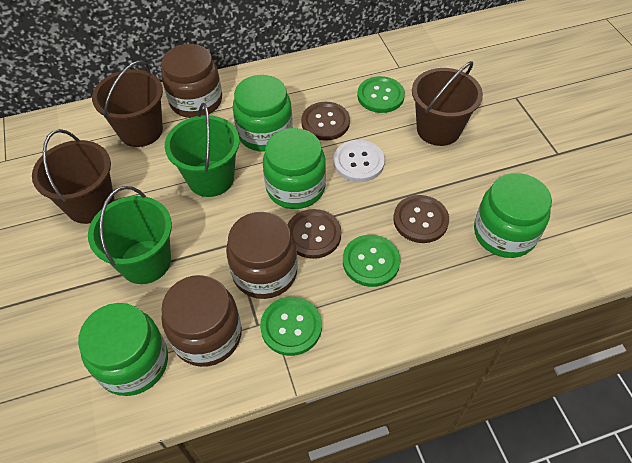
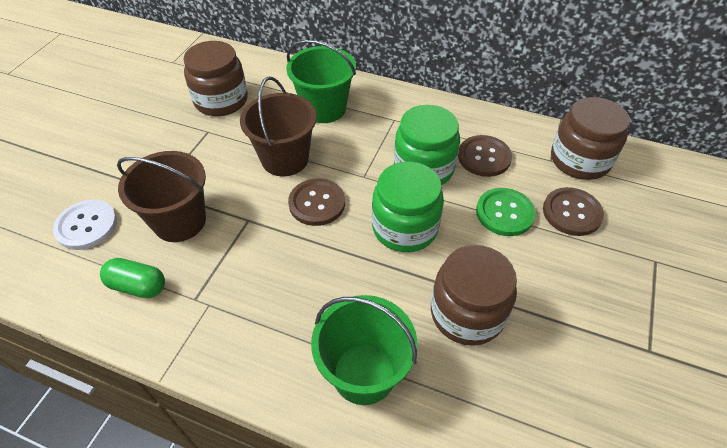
brown bucket: [32,129,115,224] [92,60,163,147] [412,61,483,146] = 3 -> [117,151,206,242] [240,77,317,176] = 2
green button: [260,297,322,356] [343,235,401,287] [357,76,405,113] = 3 -> [476,188,536,236] = 1
green capsule: none = 0 -> [100,258,165,298] = 1
green jar: [78,303,168,396] [233,75,293,151] [263,128,326,209] [474,173,552,258] = 4 -> [372,162,444,252] [394,105,460,185] = 2

